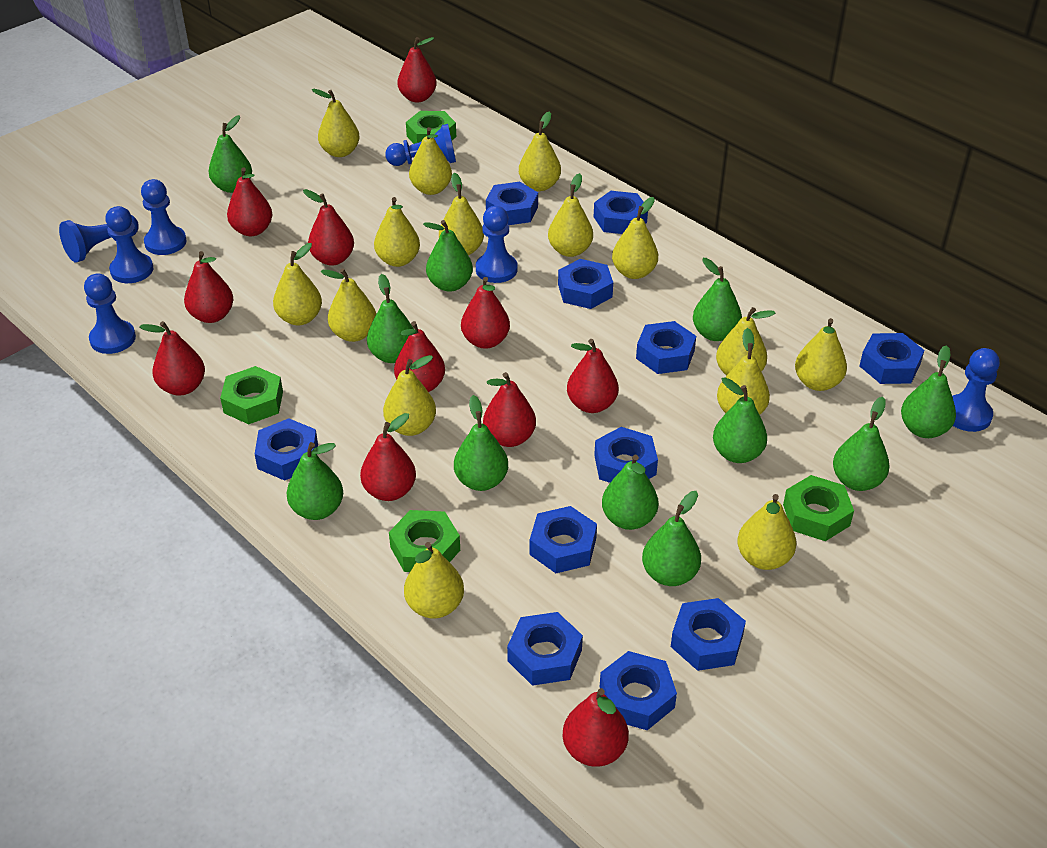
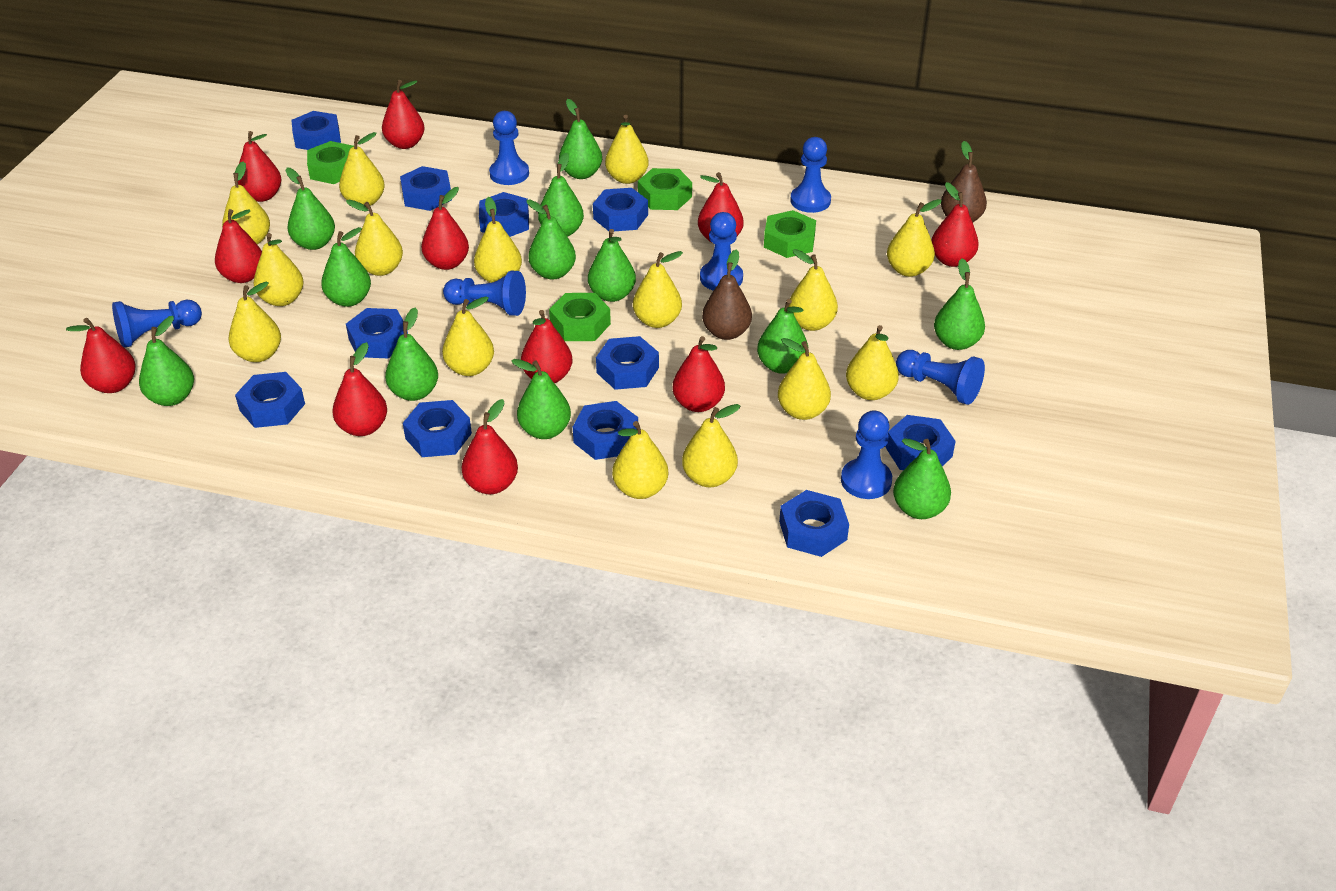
brown pear: none = 0 -> [702,250,752,340] [941,141,987,222] = 2
green pear: [208,115,252,193] [287,442,343,520] [367,274,414,363] [423,220,473,292] [454,395,508,491] [602,455,658,530] [642,491,701,586] [693,258,742,341] [713,377,767,463] [833,397,890,491] [901,345,956,438] = 11 -> [139,316,194,406] [285,168,335,250] [321,227,371,307] [385,307,438,401] [511,359,571,439] [526,200,576,279] [538,153,584,237] [559,99,602,179] [588,229,636,302] [757,299,808,374] [893,439,951,519] [934,259,985,350] = 12

